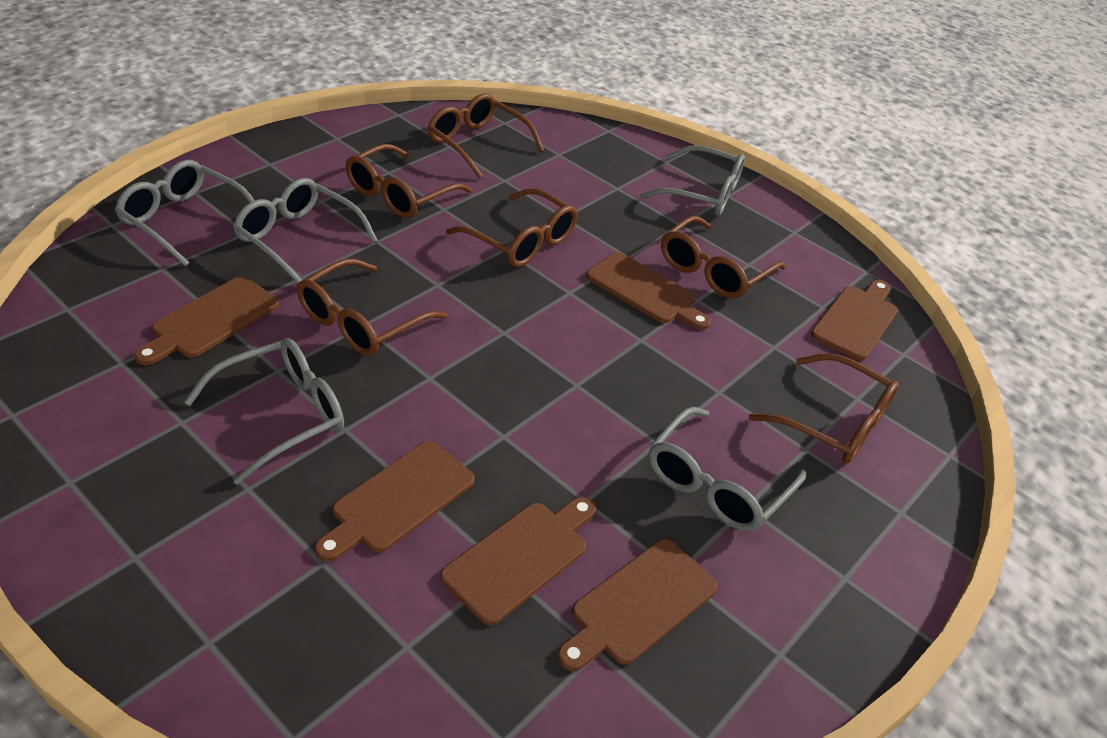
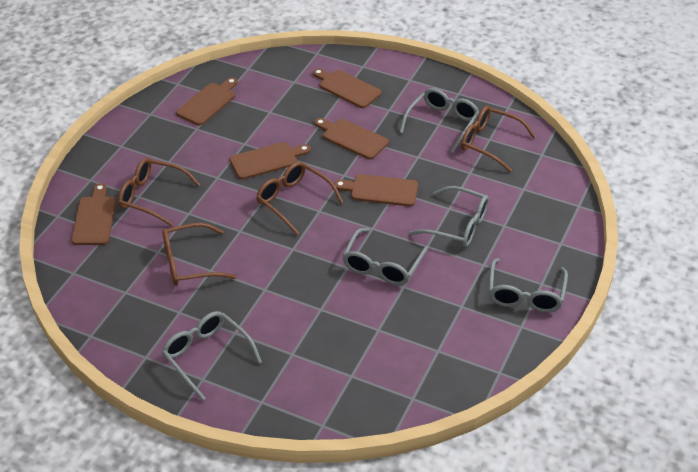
brown glasses: [297,258,448,356] [346,144,472,218] [428,93,544,179] [446,188,577,267] [661,216,786,299] [749,353,899,463] = 6 -> [118,158,200,226] [162,223,236,286] [256,162,344,235] [461,106,536,172] = 4

